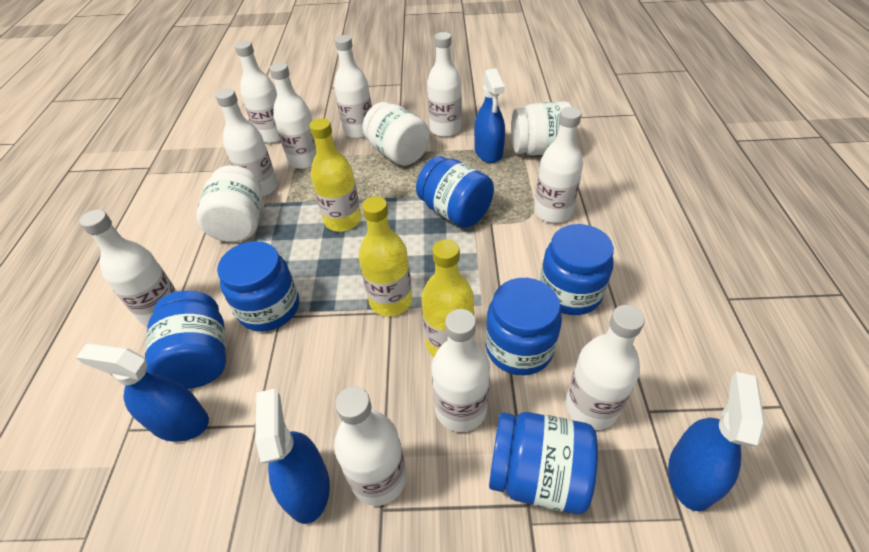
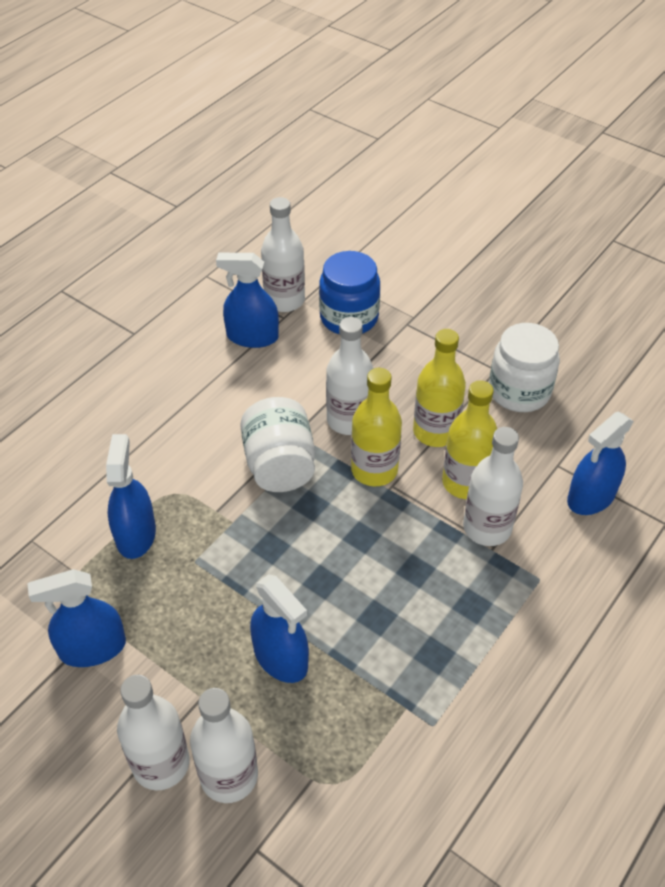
blue jar: [145,291,226,389] [217,241,299,331] [416,156,494,228] [486,278,562,375] [489,412,598,514] [540,224,614,315] = 6 -> [319,251,380,334] = 1
blue spray bottle: [76,344,209,442] [255,389,330,524] [474,68,505,163] [668,372,765,511] = 4 -> [27,569,126,667] [106,434,156,559] [216,253,279,348] [250,574,309,683] [567,412,634,515] = 5
white bottle: [80,210,177,326] [215,88,278,197] [235,41,280,144] [270,62,316,169] [334,35,372,139] [334,386,406,506] [427,32,462,137] [431,309,490,432] [534,107,583,223] [565,305,645,430] = 10 -> [117,675,190,791] [190,688,258,803] [261,197,305,312] [326,317,374,435] [463,427,523,546] = 5
white jar: [196,165,262,242] [363,102,430,166] [511,101,573,156] = 3 -> [240,397,315,492] [489,323,560,412] = 2

